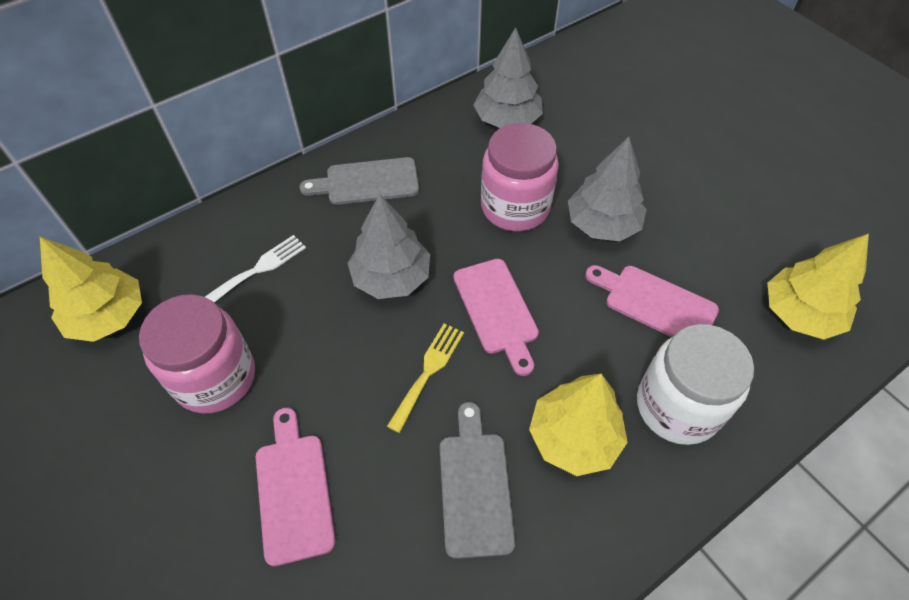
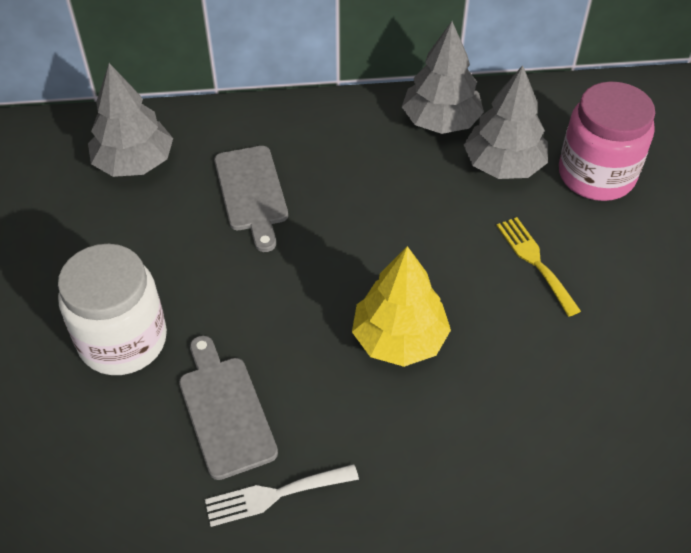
pink cutting board: [256,408,336,566] [454,259,539,376] [585,265,719,337] = 3 -> none = 0
pink jar: [139,294,255,414] [481,123,559,231] = 2 -> [559,81,655,201] = 1
yellow tree: [40,237,142,342] [529,374,628,476] [768,234,869,340] = 3 -> [352,246,451,367] = 1

